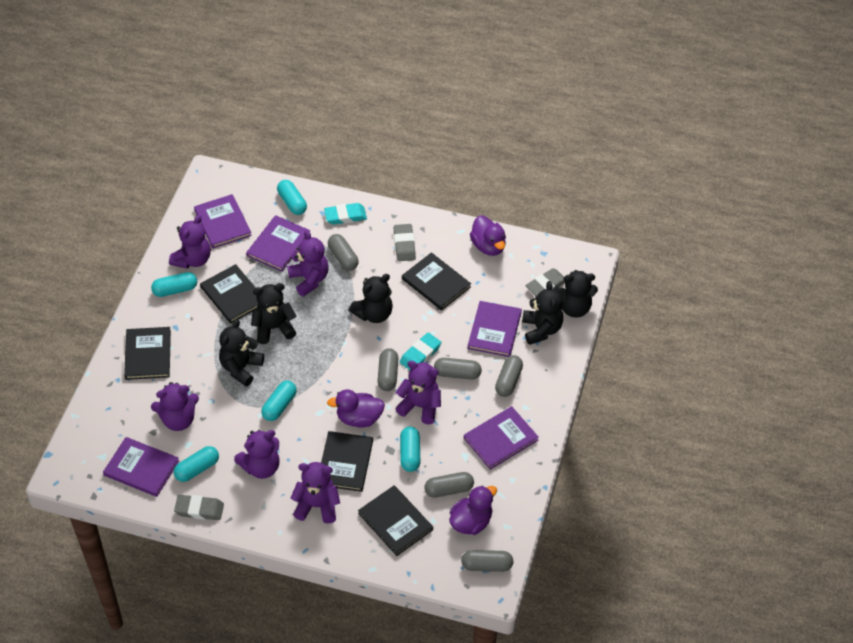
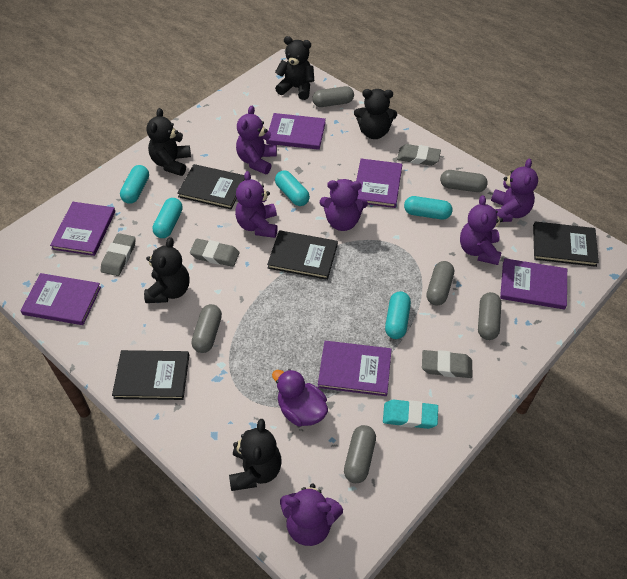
black book: [124,327,171,380] [200,264,258,323] [321,431,373,492] [358,485,433,556] [402,252,471,311] = 5 -> [112,350,189,400] [177,164,245,210] [267,230,338,280] [533,221,599,267] = 4
grey eraser: [174,495,224,520] [394,224,416,261] [525,268,565,296] = 3 -> [101,233,136,276] [190,239,240,267] [397,144,441,166] [422,350,472,378] = 4
purple book: [103,437,179,497] [194,194,252,248] [246,215,311,271] [464,406,539,470] [467,301,522,357] = 5 -> [20,273,101,325] [50,202,115,256] [266,113,326,150] [318,341,392,396] [356,159,402,208] [500,258,567,310] = 6
purple duck: [327,389,385,428] [449,485,497,535] [470,215,506,256] = 3 -> [272,369,328,427] = 1
turquoise eraser: [324,203,367,225] [400,333,441,370] = 2 -> [383,400,438,429] = 1

